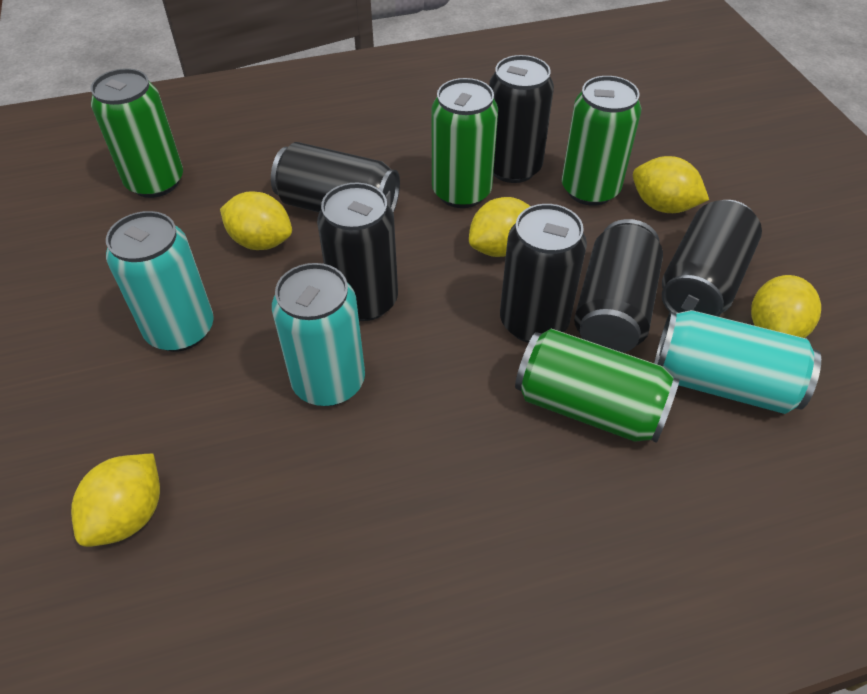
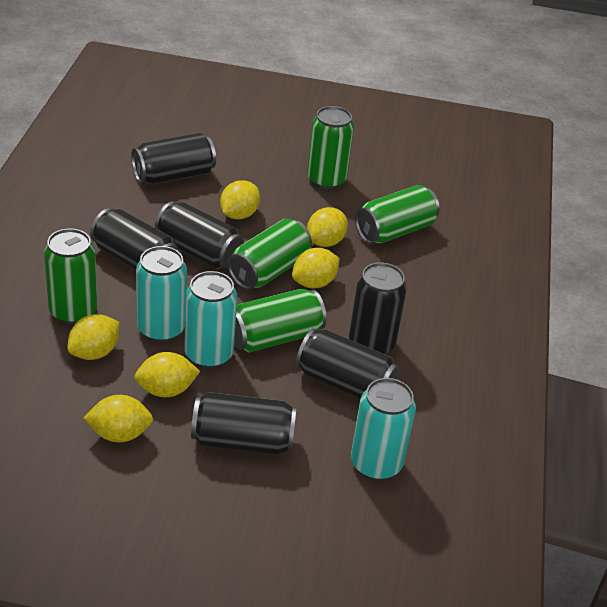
green can: [91,68,183,198] [432,78,498,208] [515,328,680,443] [562,76,641,206] = 4 -> [44,228,98,324] [228,219,312,290] [234,289,326,352] [307,106,354,189] [355,185,439,244] = 5
yellow lemon: [71,454,160,547] [220,191,292,250] [469,197,530,257] [633,156,709,213] [751,275,821,338] = 5 -> [67,314,119,360] [84,395,153,442] [134,352,200,397] [220,180,260,219] [292,248,340,288] [307,207,348,247] = 6

